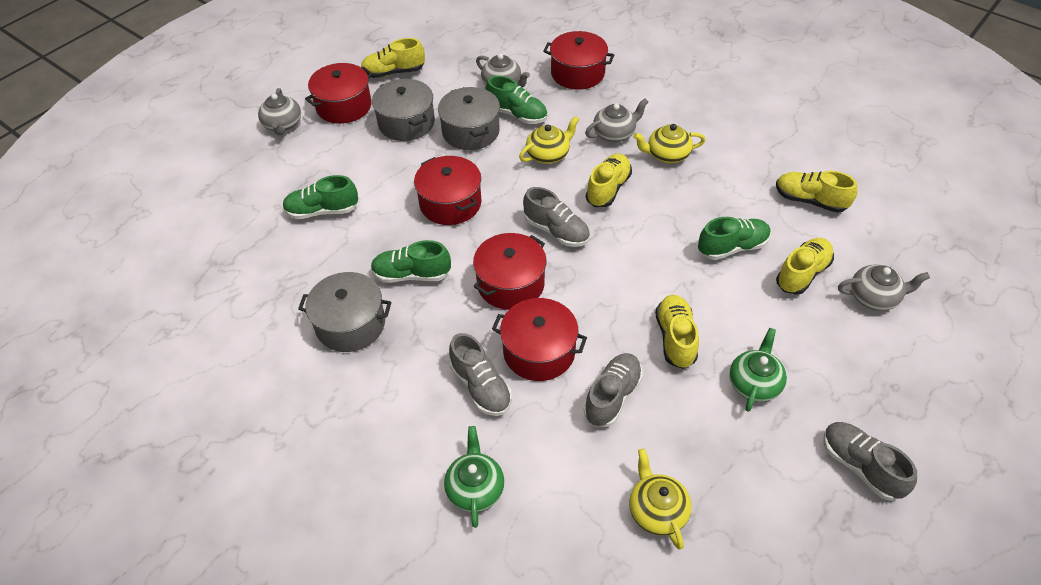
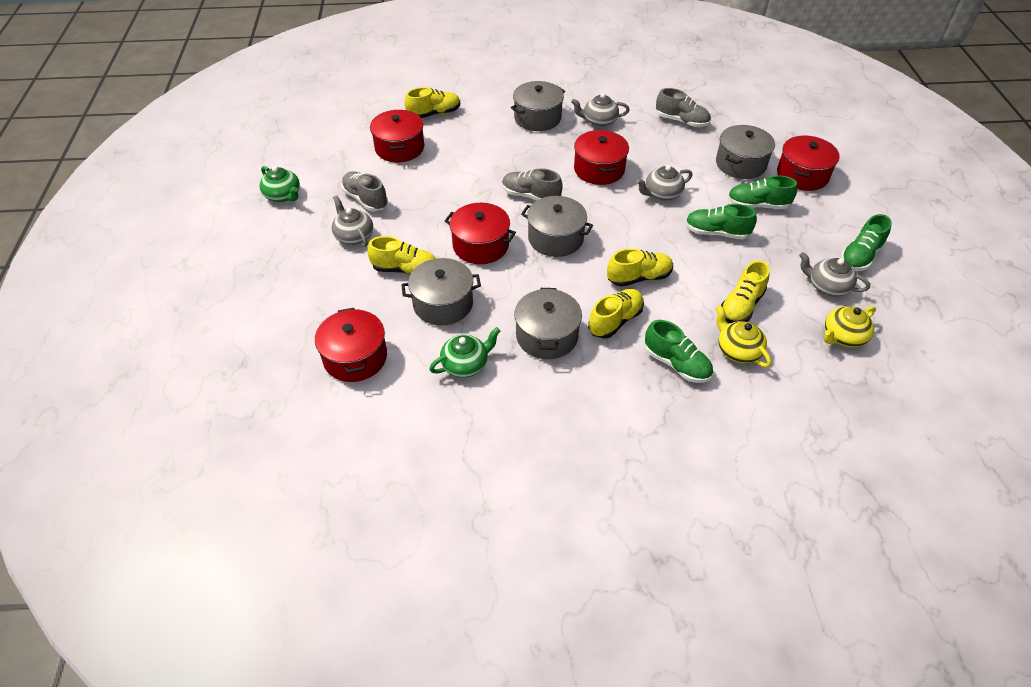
grey pot: [298,272,391,352] [372,79,435,141] [438,87,500,150] = 3 -> [401,258,481,325] [511,81,565,131] [514,288,582,359] [521,196,593,257] [716,125,775,179] = 5
grey shoe: [449,333,512,416] [523,187,590,247] [584,353,643,427] [823,422,917,500] = 4 -> [341,171,388,211] [502,168,563,200] [656,88,711,127] = 3
yellow teapot: [519,116,579,164] [629,448,692,550] [633,124,706,163] = 3 -> [716,305,771,368] [824,306,876,347] = 2

